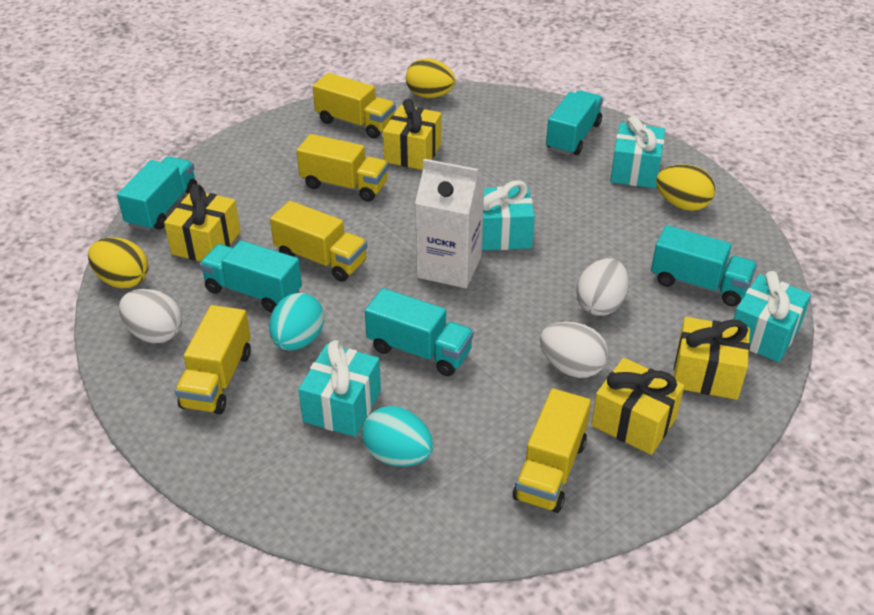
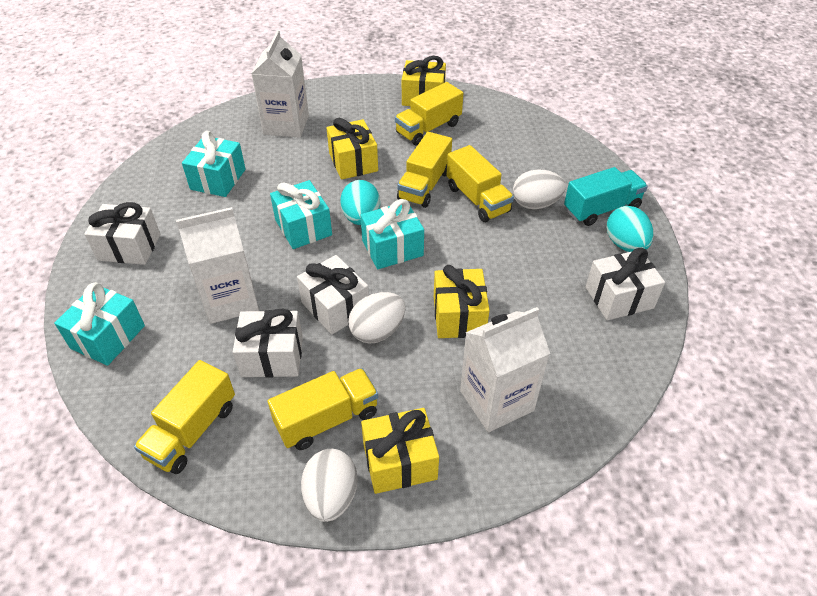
turquoise truck: [117,156,197,231] [199,240,302,312] [365,288,474,376] [546,90,603,155] [651,225,757,306] = 5 -> [564,167,648,226] = 1
white carton: [415,159,485,288] = 1 -> [176,207,259,324] [251,30,309,138] [460,307,550,432] = 3
white gift: none = 0 -> [85,202,161,265] [233,309,303,378] [297,255,369,335] [586,248,665,321] = 4
yellow egg: [88,237,148,288] [406,58,455,98] [656,164,715,211] = 3 -> none = 0

